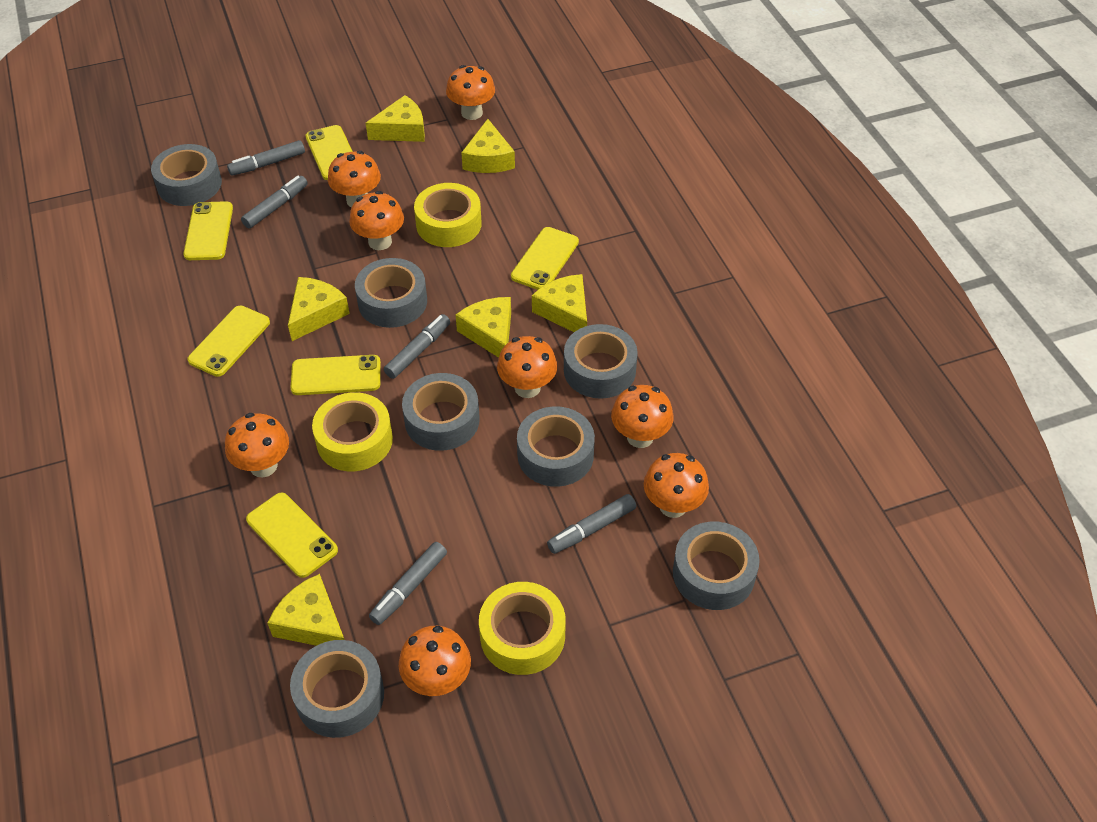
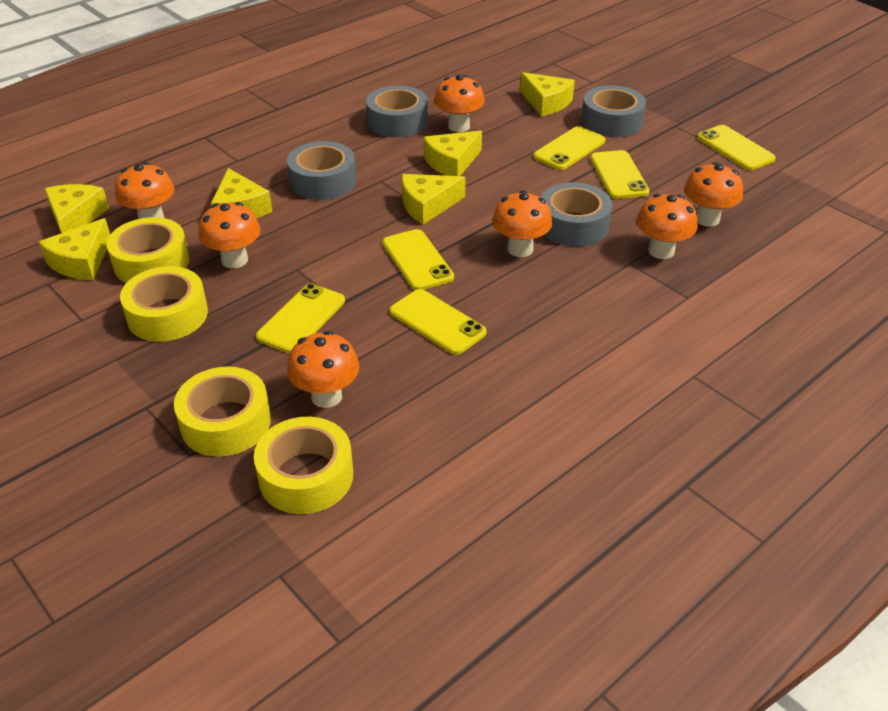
grey marker: [227,140,305,176] [241,176,308,228] [369,542,447,625] [384,314,450,379] [547,494,637,554] = 5 -> none = 0
grey tape: [151,144,222,206] [290,640,384,738] [355,258,427,328] [402,373,480,451] [517,406,595,487] [564,324,638,399] [673,522,760,610] = 7 -> [287,141,356,200] [366,85,428,138] [541,182,612,247] [581,85,646,138] = 4
orange mushroom: [225,413,289,478] [328,151,381,207] [349,191,404,250] [399,626,471,696] [446,65,495,120] [497,336,557,398] [611,385,674,448] [644,453,709,518] = 8 -> [115,162,174,219] [199,202,261,268] [287,331,359,408] [434,75,485,132] [492,190,553,257] [636,194,698,259] [684,162,743,227] = 7
yellow tape: [312,392,393,471] [414,183,482,247] [479,582,566,675] = 3 -> [106,217,189,283] [120,266,208,342] [174,367,271,457] [254,417,353,514] = 4

